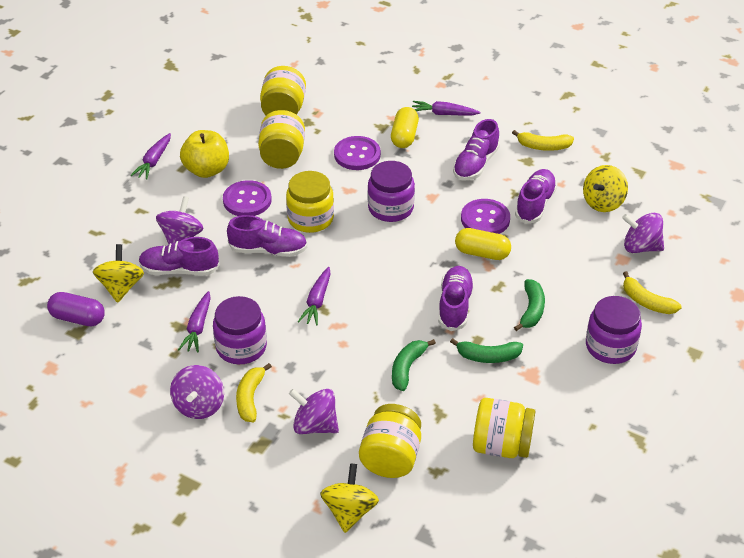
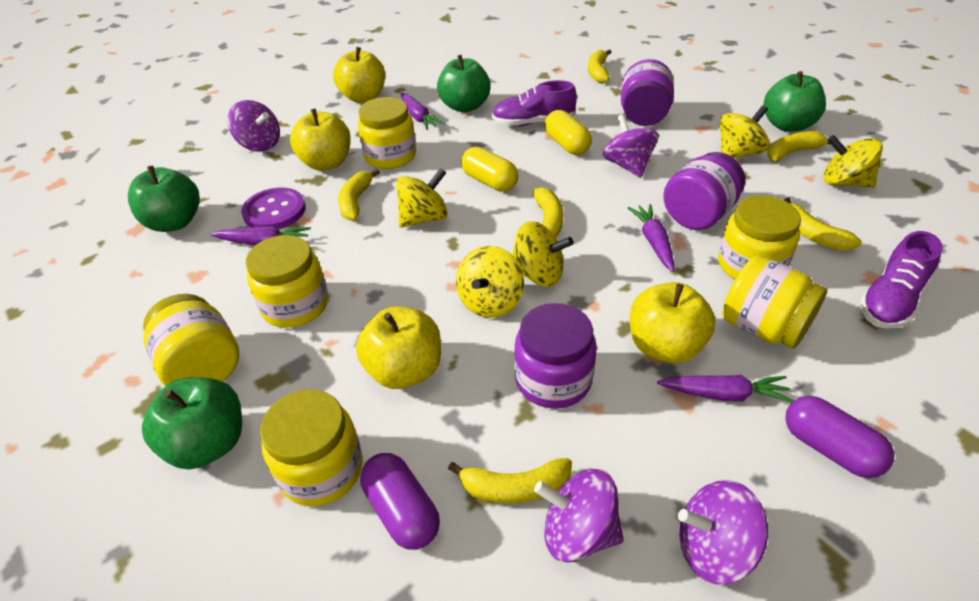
green apple: none = 0 -> [128,166,200,232] [142,378,242,469] [437,55,491,112] [763,71,826,132] = 4
green banana: [392,339,436,391] [450,338,523,363] [514,279,545,331] = 3 -> none = 0
purple button: [223,180,272,216] [334,136,381,170] [461,199,510,234] = 3 -> [241,188,306,229] = 1
purple capsule: [47,292,105,326] = 1 -> [360,453,440,550] [785,396,894,478] = 2
purple shoe: [139,237,220,275] [227,215,307,257] [438,266,474,331] [453,119,500,181] [515,169,557,224] = 5 -> [492,80,577,126] [859,231,943,329] = 2
yellow apple: [180,130,229,178] = 1 -> [290,109,351,171] [333,47,385,103] [356,306,441,389] [630,282,716,363] = 4
yellow banana: [236,363,272,422] [512,130,574,151] [623,271,682,314] = 3 -> [338,169,380,221] [448,458,572,504] [533,187,564,237] [588,49,612,83] [767,131,830,161] [784,198,862,251] = 6
yellow jar: [258,110,305,169] [260,66,306,115] [286,171,334,233] [359,404,421,478] [473,398,535,458] = 5 -> [143,294,239,386] [246,235,328,328] [260,389,363,506] [358,97,416,169] [718,196,801,279] [722,255,827,349] = 6
yellow spinning top: [93,244,144,303] [320,463,379,533] [583,165,628,212] = 3 -> [396,168,448,228] [456,246,524,318] [512,221,574,287] [720,105,770,158] [823,135,883,188] = 5

